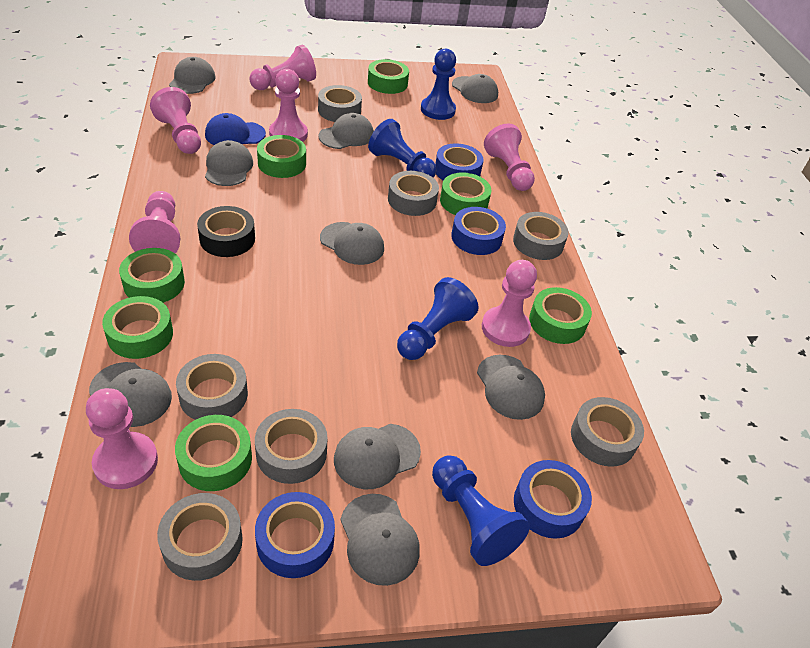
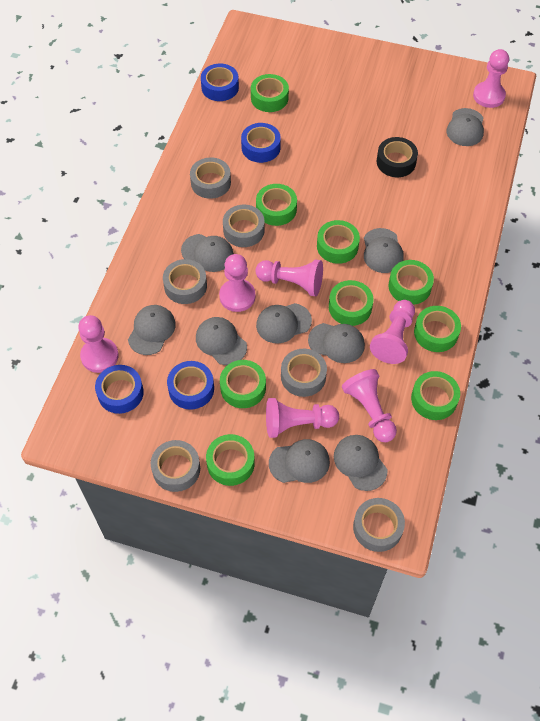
blue cap: [205,113,266,145] = 1 -> none = 0
blue pawn: [368,119,437,178] [397,277,479,360] [421,49,456,120] [432,455,530,566] = 4 -> none = 0
green tape: [102,296,173,359] [119,248,185,303] [175,415,252,491] [257,135,306,178] [368,59,409,94] [440,172,492,215] [529,287,592,344] = 7 -> [206,434,255,486] [220,360,266,408] [251,74,289,112] [256,184,297,226] [317,220,360,264] [329,280,373,326] [389,260,434,305] [411,371,460,420] [414,306,461,352] = 9
grey tape: [157,493,243,581] [176,354,248,420] [255,409,327,484] [318,85,362,122] [388,171,439,216] [513,212,569,260] [571,397,644,467] = 7 -> [151,440,200,492] [163,259,207,304] [190,157,231,199] [223,205,265,247] [281,349,327,397] [353,498,405,552] = 6

